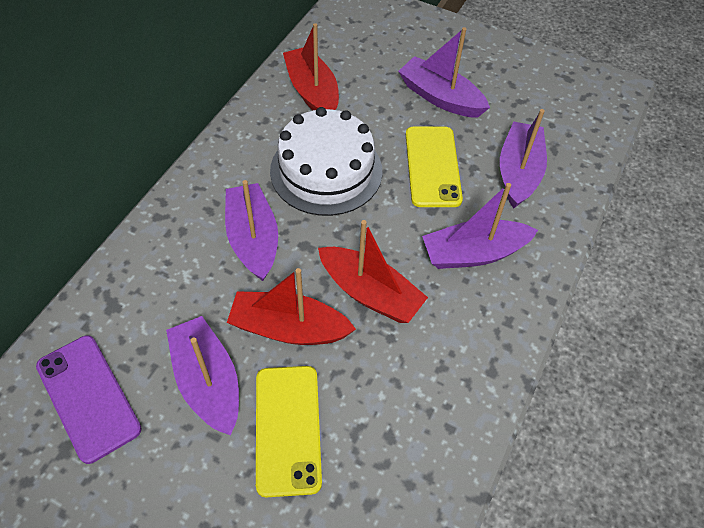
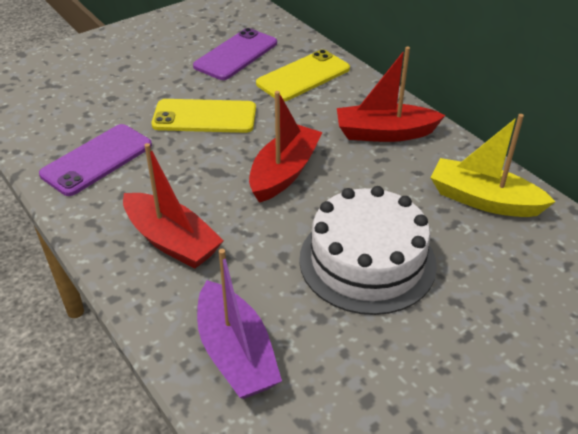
purple boat: [166,316,239,436] [225,180,278,281] [398,27,490,118] [422,183,538,269] [500,109,547,209] = 5 -> [197,249,282,399] = 1
purple phone: [36,336,142,464] = 1 -> [39,124,152,196] [193,28,277,80] = 2
yellow boat: none = 0 -> [430,114,556,217] = 1

